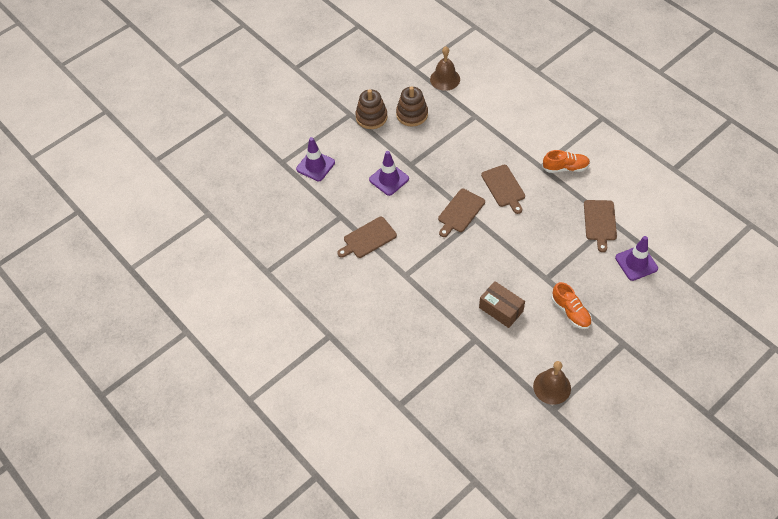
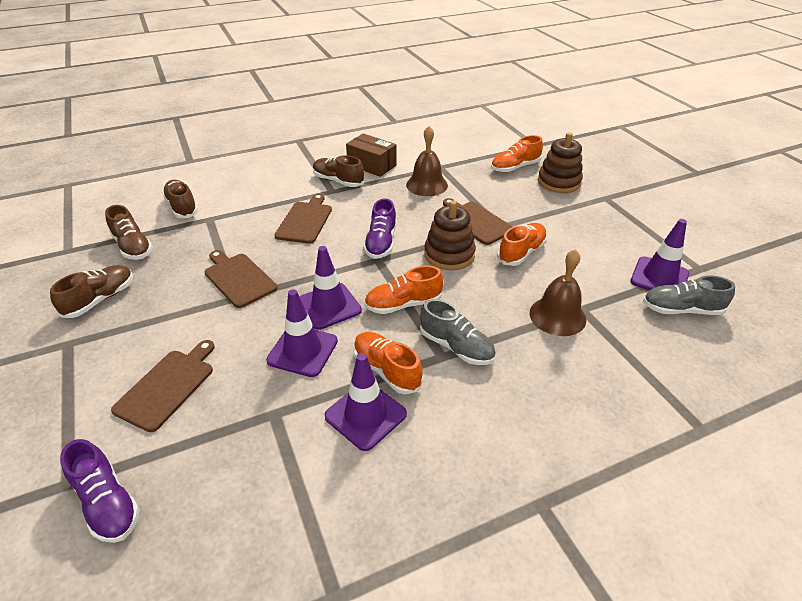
brown shoe: none = 0 -> [50,265,133,318] [105,205,153,260] [162,180,198,218] [313,155,364,187] = 4
grey shoe: none = 0 -> [420,299,496,365] [643,276,735,315] = 2
orange shoe: [542,150,590,173] [551,282,592,329] = 2 -> [353,332,423,395] [364,266,443,314] [491,135,543,172] [497,223,547,266] = 4
purple shoe: none = 0 -> [60,439,140,543] [363,198,397,259] = 2
purple traffic cone: [296,137,335,181] [369,151,409,196] [615,236,658,281] = 3 -> [266,289,338,377] [299,246,362,330] [324,353,407,451] [630,219,689,290] = 4

